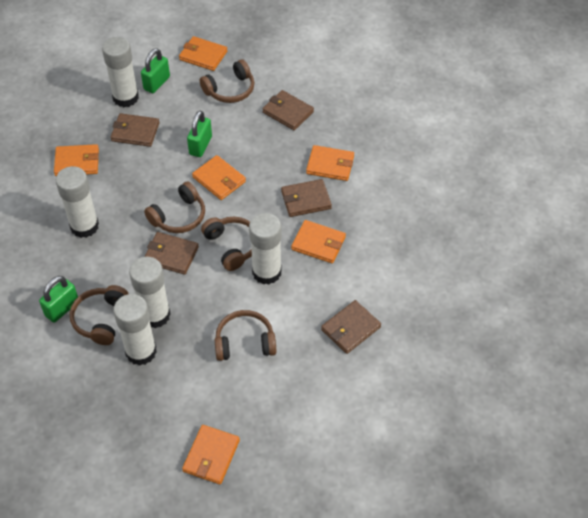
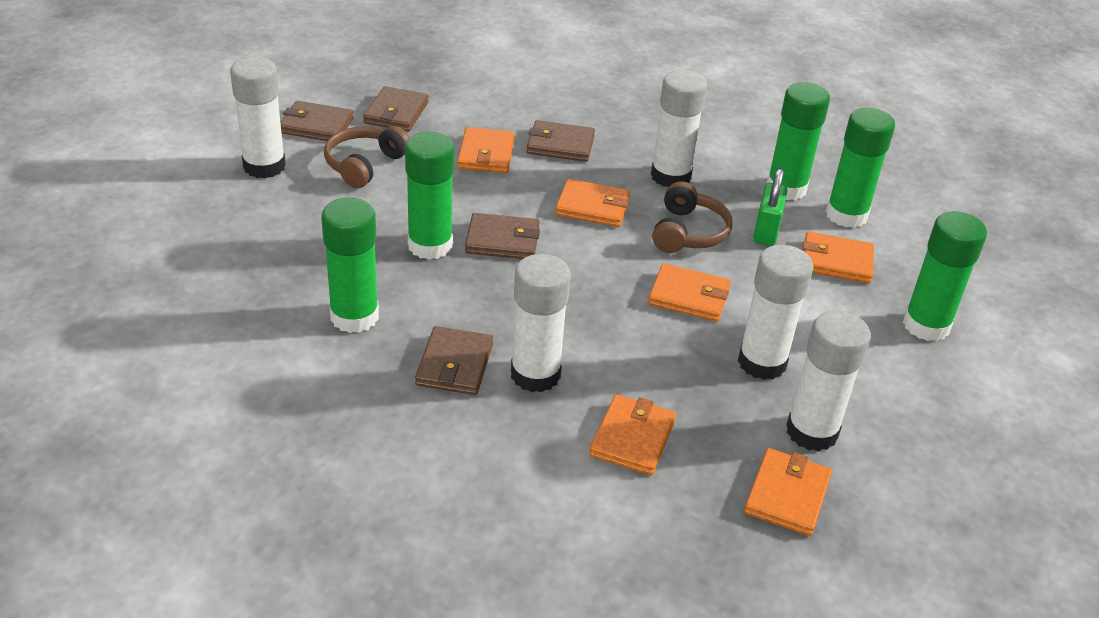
brown headphones: [70,285,128,345] [144,181,205,233] [200,59,254,103] [201,217,252,271] [215,310,277,361] = 5 -> [324,126,409,188] [652,181,732,253] = 2
green glue stick: none = 0 -> [321,198,379,333] [405,132,454,260] [767,82,830,200] [826,108,895,228] [903,211,987,341] = 5
green padlock: [39,276,78,323] [141,48,170,93] [187,111,212,157] = 3 -> [753,168,787,246] = 1

